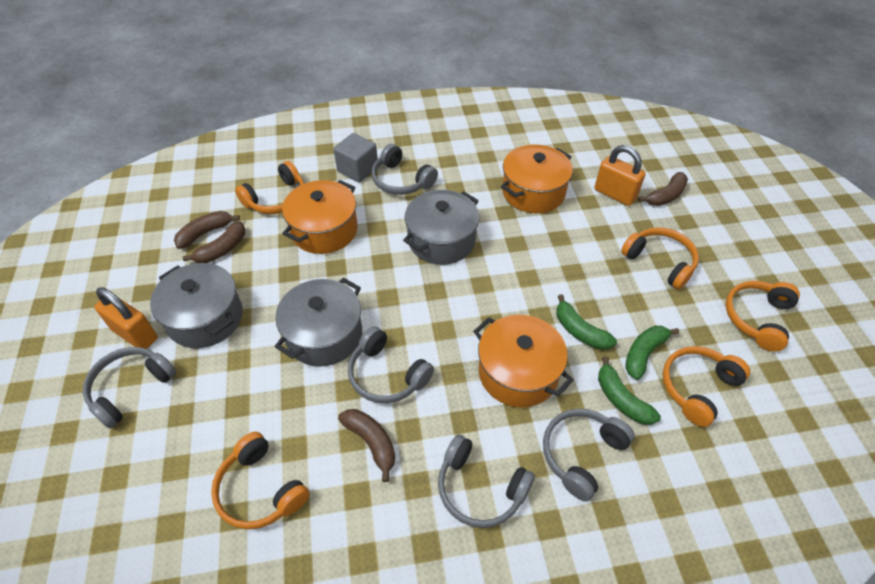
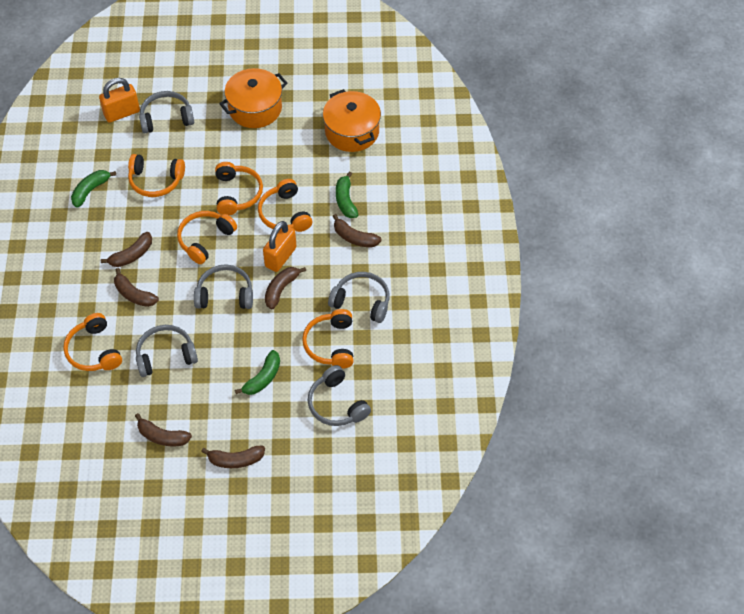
brown banana: [174,211,240,249] [183,221,245,263] [338,409,395,482] [638,172,688,206] = 4 -> [101,232,152,267] [114,268,159,307] [135,413,192,446] [201,446,265,468] [265,267,306,309] [333,214,382,247] = 6
grey cube: [333,133,378,182] = 1 -> none = 0
grey pot: [150,263,243,348] [275,278,362,367] [403,190,479,265] = 3 -> none = 0
orange headphones: [211,432,309,529] [235,161,304,214] [621,227,699,290] [663,346,750,427] [725,281,800,352] = 5 -> [63,313,122,371] [128,154,185,197] [177,211,237,264] [215,162,263,215] [258,179,313,232] [302,309,354,369] = 6
orange pot: [282,180,358,254] [473,315,574,408] [501,144,573,213] = 3 -> [219,68,288,128] [323,89,381,152] = 2

